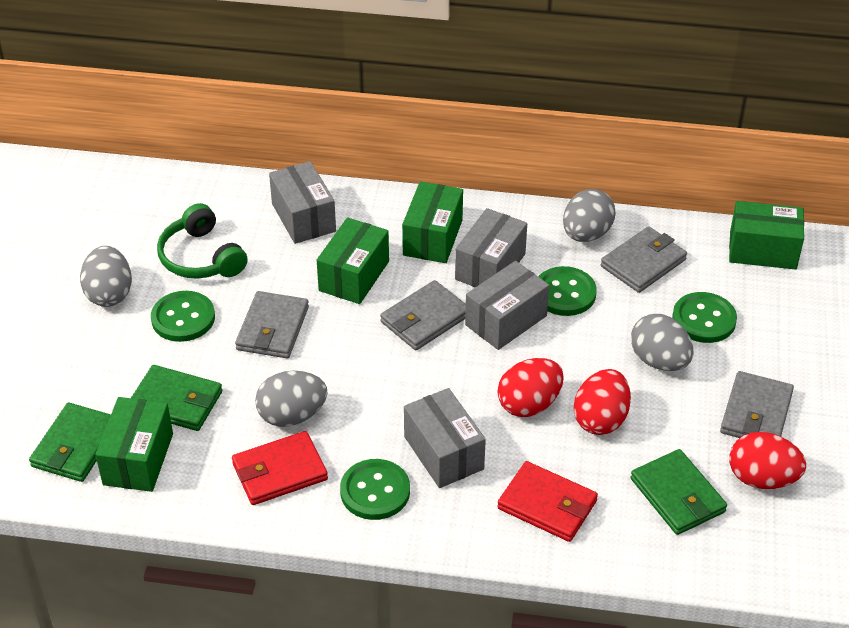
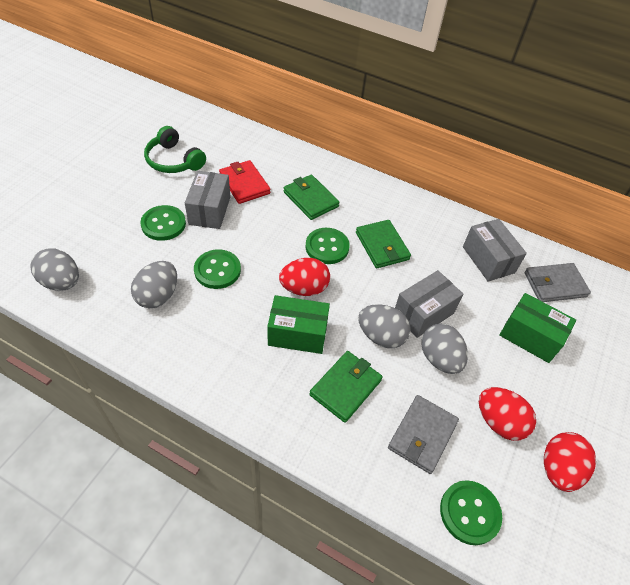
green box: [95,397,173,492] [317,217,389,304] [402,181,463,263] [729,201,804,270] = 4 -> [267,295,330,354] [499,293,576,363] = 2
grey box: [269,161,336,244] [404,388,486,488] [455,208,527,287] [465,261,549,350] = 4 -> [185,171,231,229] [395,270,463,338] [463,219,527,282] = 3
grey wallet: [235,291,309,358] [380,280,466,350] [601,226,687,293] [720,371,794,438] = 4 -> [388,395,459,474] [524,263,591,302] = 2
red wallet: [232,431,328,505] [497,461,598,542] = 2 -> [219,160,270,204] = 1

